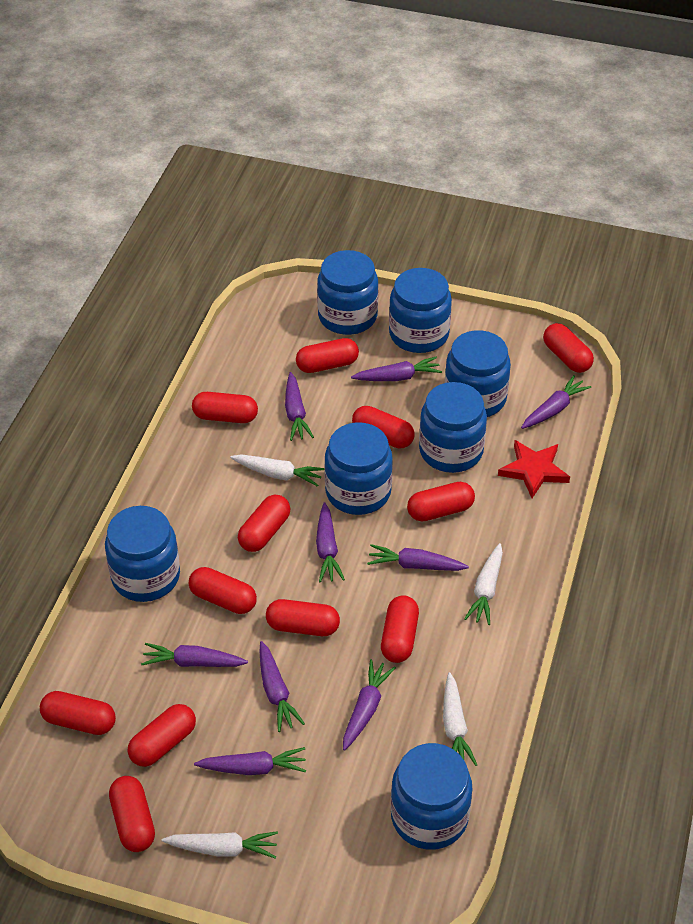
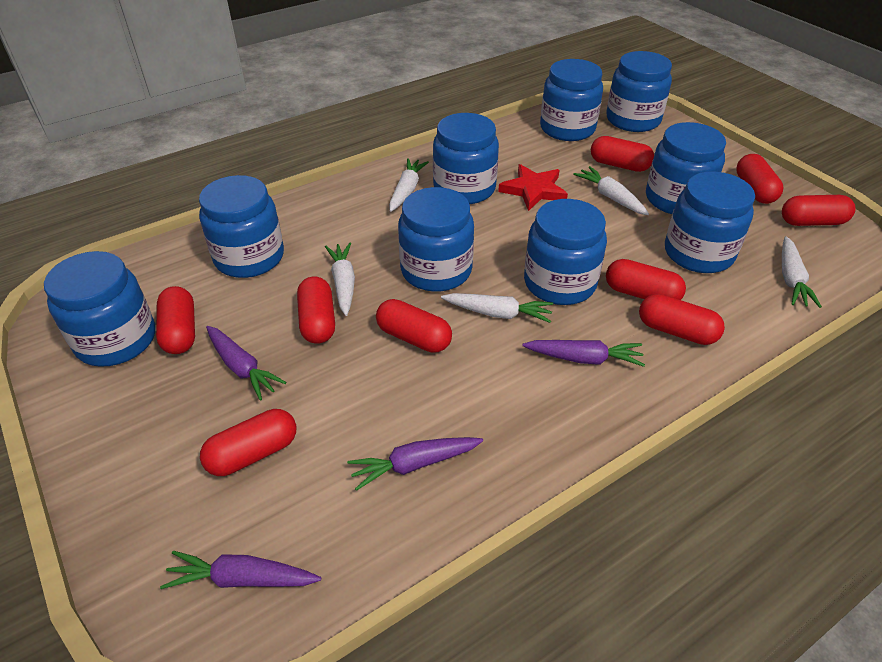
blue jar: [105,506,180,602] [317,250,378,335] [324,422,393,515] [389,268,452,353] [391,743,472,850] [419,382,487,473] [444,330,511,417] = 7 -> [44,251,155,367] [199,175,284,278] [398,187,474,292] [433,113,499,204] [524,199,607,305] [540,59,603,141] [606,51,672,132] [646,122,726,214] [665,171,755,273] = 9
purple carrot: [141,643,248,667] [194,747,306,775] [260,641,305,732] [285,372,314,441] [316,502,345,583] [343,659,396,751] [351,357,442,381] [367,544,469,571] [521,375,591,429] = 9 -> [160,551,321,589] [206,326,287,401] [347,437,483,491] [522,340,645,367] = 4
red capsule: [40,691,116,735] [109,776,155,852] [128,704,196,767] [189,567,257,614] [192,392,258,423] [238,495,291,552] [266,599,340,636] [296,338,359,373] [352,406,415,448] [381,595,419,663] [407,482,475,521] [543,323,594,373] = 12 -> [156,286,195,354] [200,409,296,476] [297,277,335,344] [376,299,452,353] [591,136,654,172] [606,259,686,300] [639,294,725,345] [736,154,783,204] [782,195,855,226] = 9
white carrot: [161,831,278,859] [230,454,324,487] [443,672,477,766] [464,543,503,625] = 4 -> [325,243,355,316] [389,158,429,212] [441,293,553,323] [573,166,649,215] [782,236,822,308] = 5

